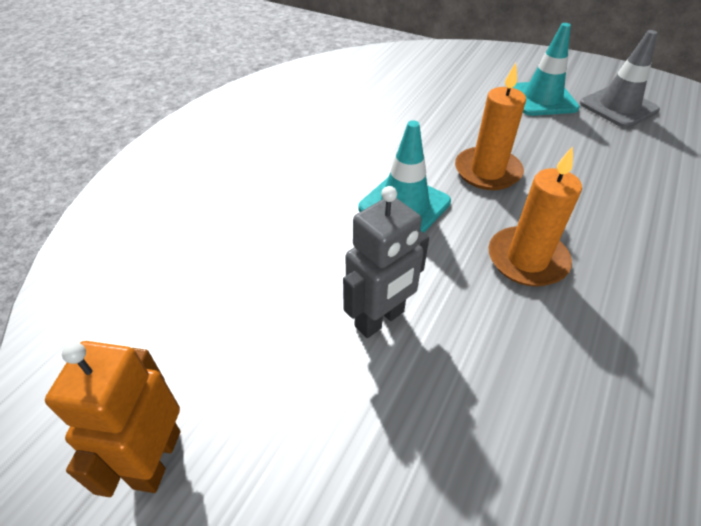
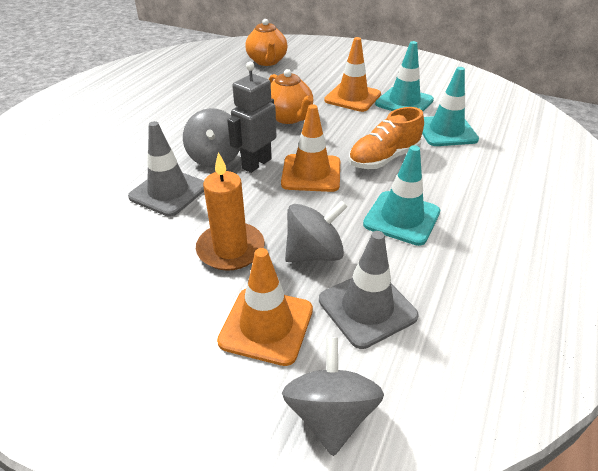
grey spinning top: none = 0 -> [183,108,240,168] [282,337,384,456] [285,200,348,262] = 3
grey traffic cone: [580,30,660,128] = 1 -> [128,121,204,217] [319,231,419,349] = 2
orange candle: [455,63,526,190] [488,146,582,287] = 2 -> [196,152,265,271] = 1
orange robot: [45,341,180,497] = 1 -> none = 0
orange shoe: none = 0 -> [349,107,424,169] = 1
orange teapot: none = 0 -> [246,19,288,66] [269,69,313,124] = 2
orange traffic cone: none = 0 -> [217,248,313,366] [281,104,340,192] [324,37,381,112] = 3
turquoise traffic cone: [358,120,451,233] [512,23,580,116] = 2 -> [363,145,440,246] [375,41,434,111] [422,67,479,146] = 3

